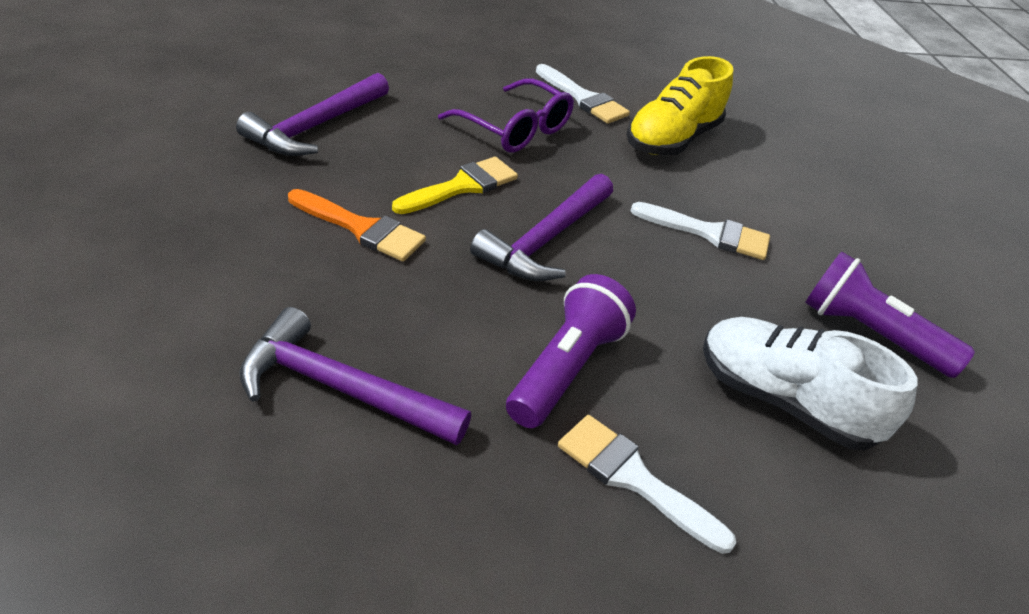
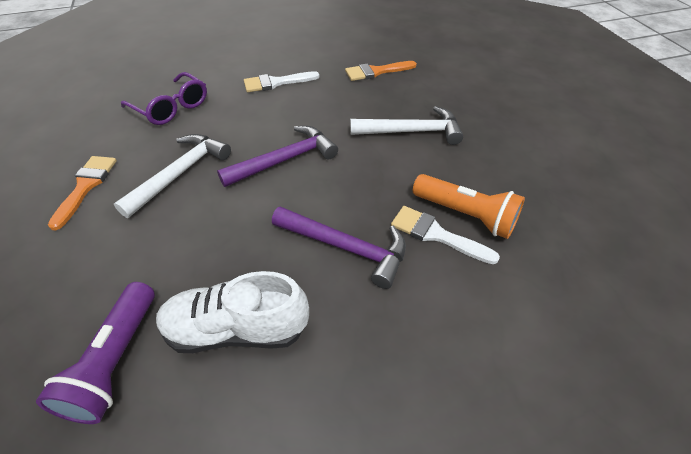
orange brush: [288,189,426,261] = 1 -> [48,156,117,230] [345,61,417,81] = 2
orange flashlight: none = 0 -> [413,174,525,239] = 1
purple flashlight: [506,274,636,428] [805,251,975,378] = 2 -> [36,282,155,424] = 1
purple hammer: [236,73,389,156] [239,307,471,445] [470,174,613,281] = 3 -> [217,126,338,187] [272,206,406,289] = 2
white brush: [536,64,630,124] [558,415,736,554] [631,202,770,260] = 3 -> [244,71,319,92] [391,206,500,264] = 2
white hammer: none = 0 -> [114,134,231,218] [350,106,463,145] = 2
yellow brush: [392,157,518,214] = 1 -> none = 0
yellow shoe: [626,56,733,155] = 1 -> none = 0

